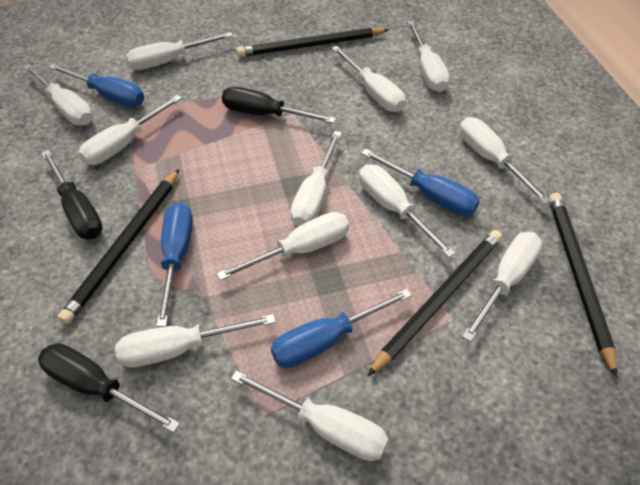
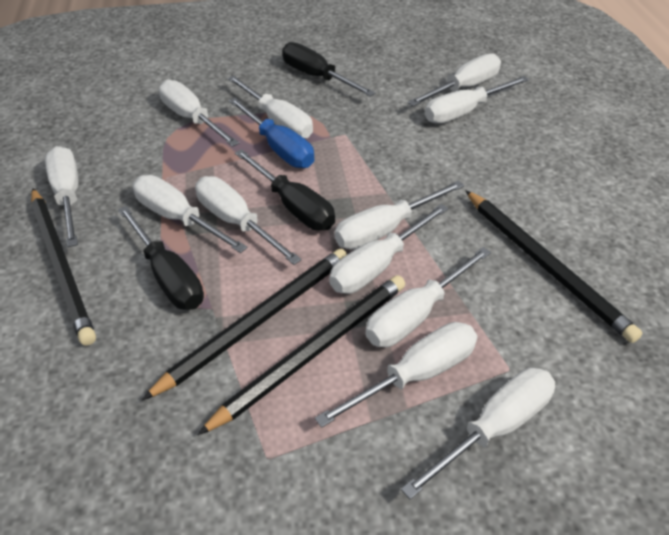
blue screwdriver: [48,63,144,107] [156,203,193,327] [271,289,412,368] [361,149,480,216] = 4 -> [229,98,314,168] = 1

